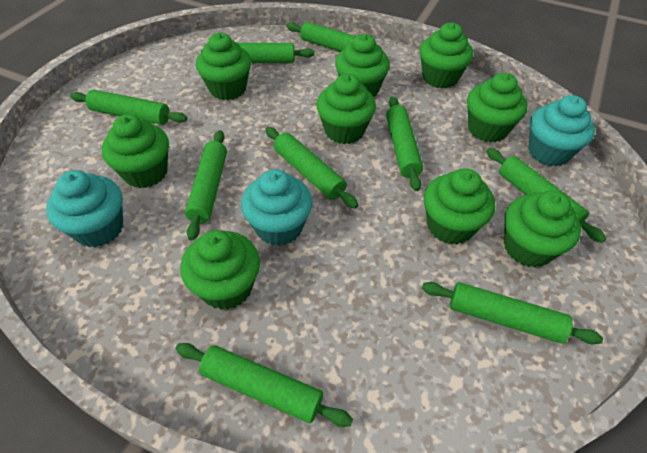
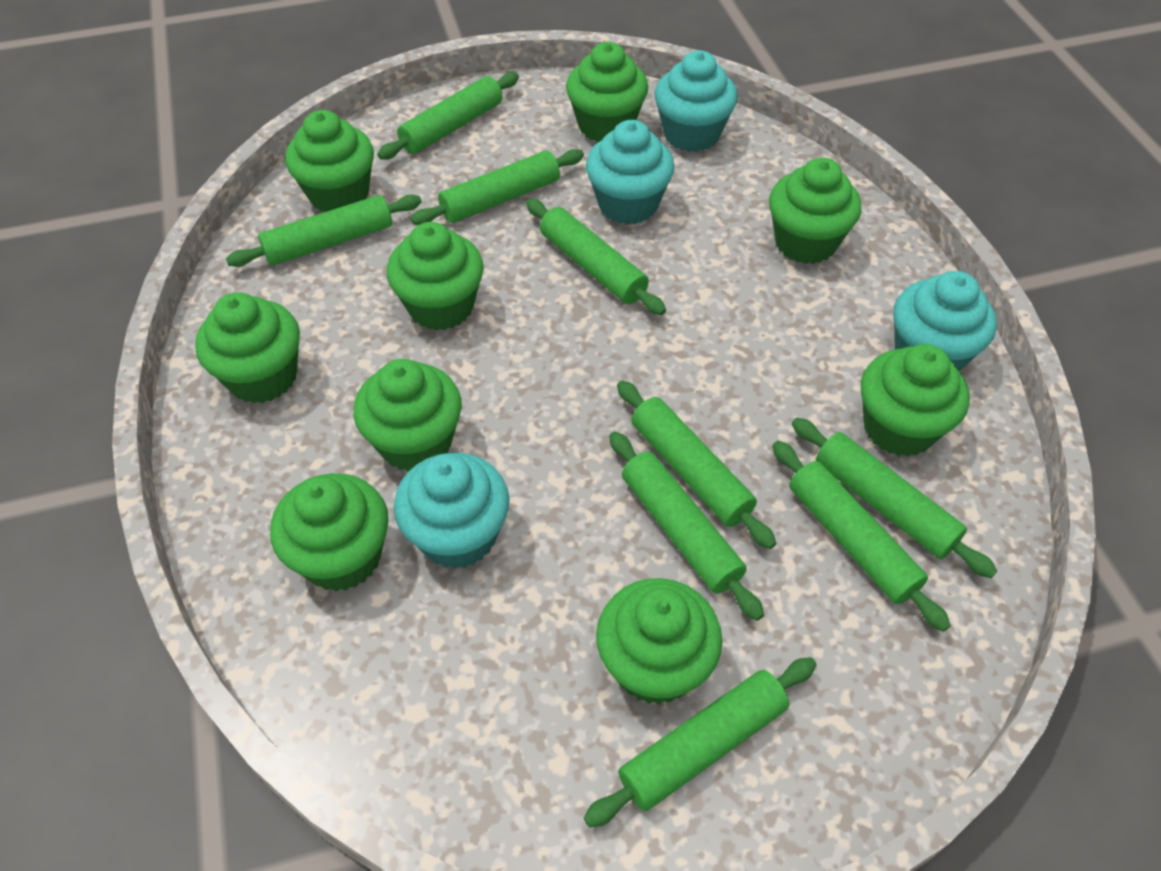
turquoise cupcake: [46,170,123,247] [241,169,313,246] [528,95,595,166] = 3 -> [394,453,510,569] [586,120,674,224] [654,50,738,152] [893,271,997,371] = 4

